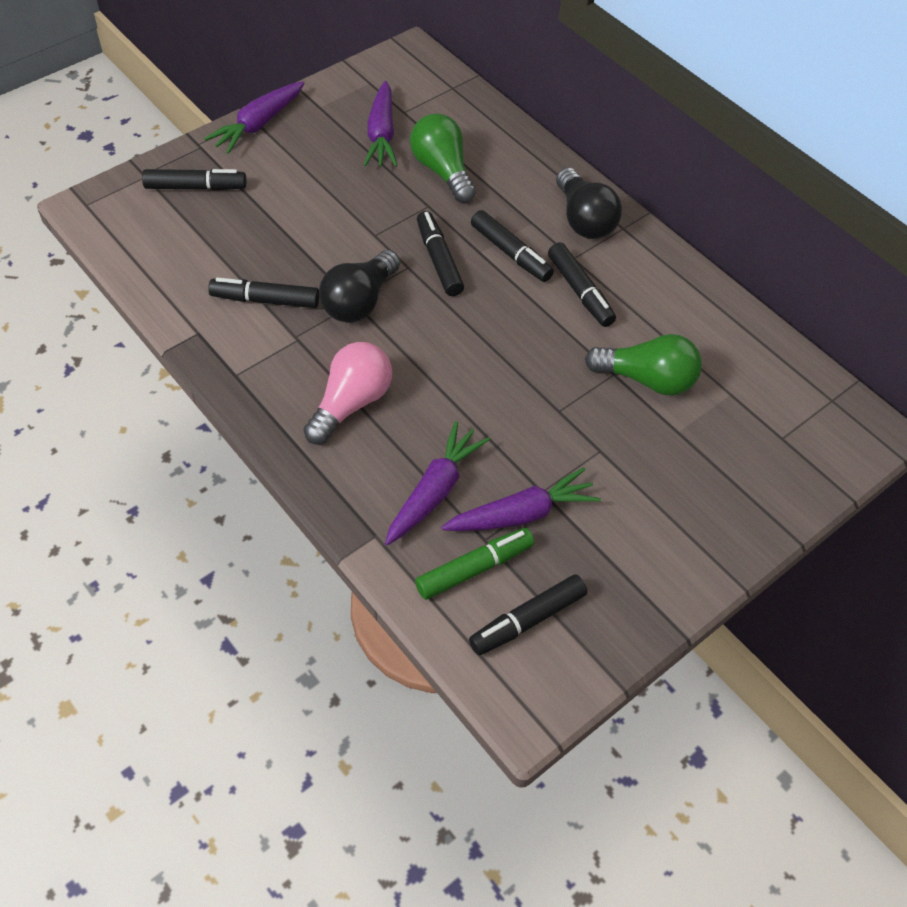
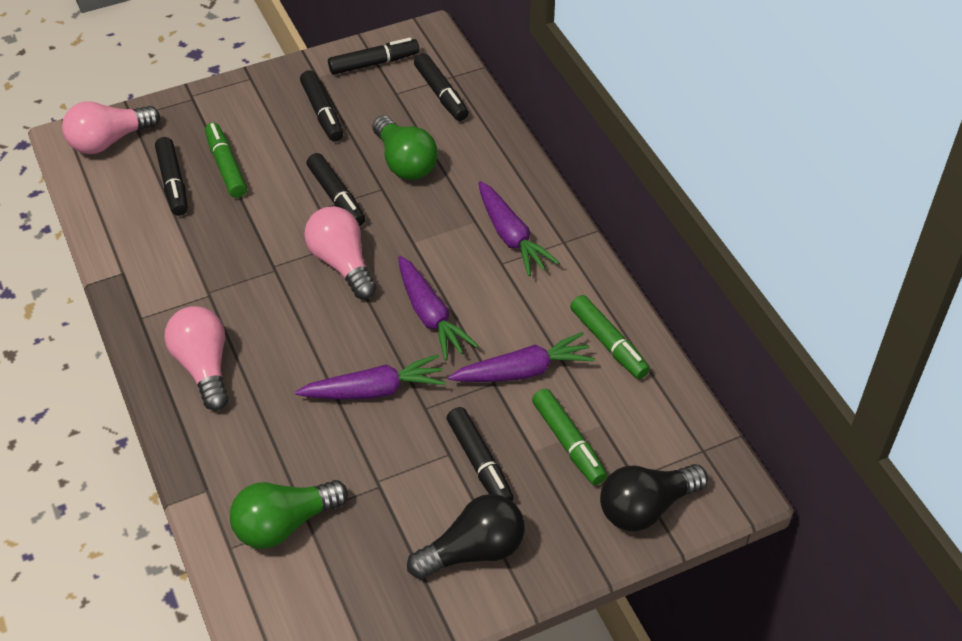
green marker: [415,528,534,600] = 1 -> [205,123,247,198] [532,389,607,485] [570,295,650,379] = 3
pink light bulb: [303,342,392,444] = 1 -> [62,101,160,154] [165,306,229,411] [304,207,377,299] = 3

